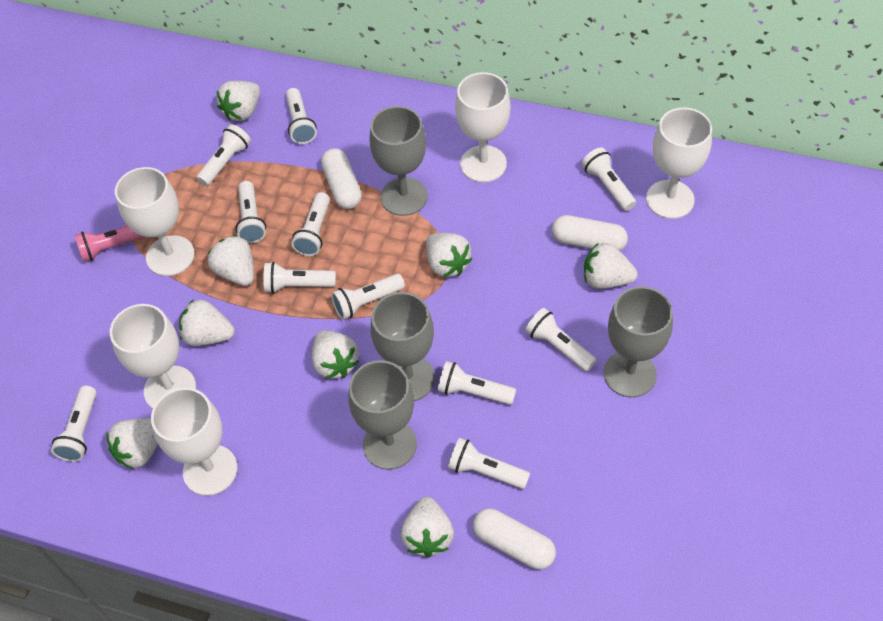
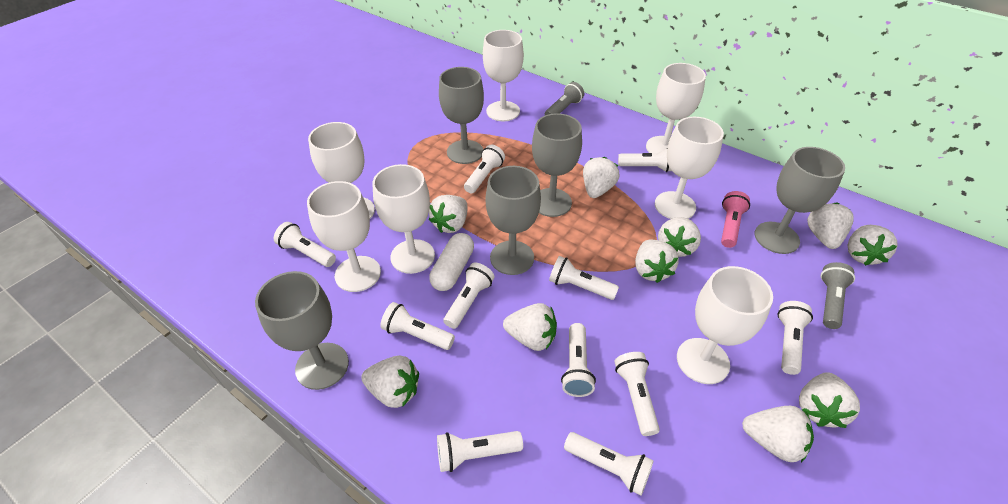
grey flashlight: none = 0 -> [545,82,584,115] [821,262,855,329] = 2
grey goblet: [349,360,417,470] [370,106,428,216] [371,292,435,401] [603,286,673,397] = 4 -> [255,271,349,390] [439,67,484,164] [485,166,541,275] [532,113,582,217] [755,147,845,254] = 5
white capsule: [321,148,362,209] [473,508,556,569] [552,215,628,251] = 3 -> [429,233,474,291] = 1
white goblet: [110,304,196,409] [115,167,195,276] [151,388,238,496] [455,72,510,182] [646,107,712,219] = 5 -> [307,181,381,292] [308,122,375,219] [373,164,435,274] [483,30,524,121] [646,63,706,153] [655,117,724,219] [677,266,773,384] = 7
white strawberry: [107,418,158,469] [179,299,235,346] [208,235,254,286] [217,81,260,121] [312,330,359,379] [401,497,454,557] [426,233,472,277] [584,243,638,289] = 8 -> [361,355,419,408] [429,195,467,233] [503,303,557,351] [583,157,620,198] [635,240,679,283] [658,217,701,257] [742,406,814,462] [799,372,860,428] [807,203,854,249] [848,225,898,266] = 10

